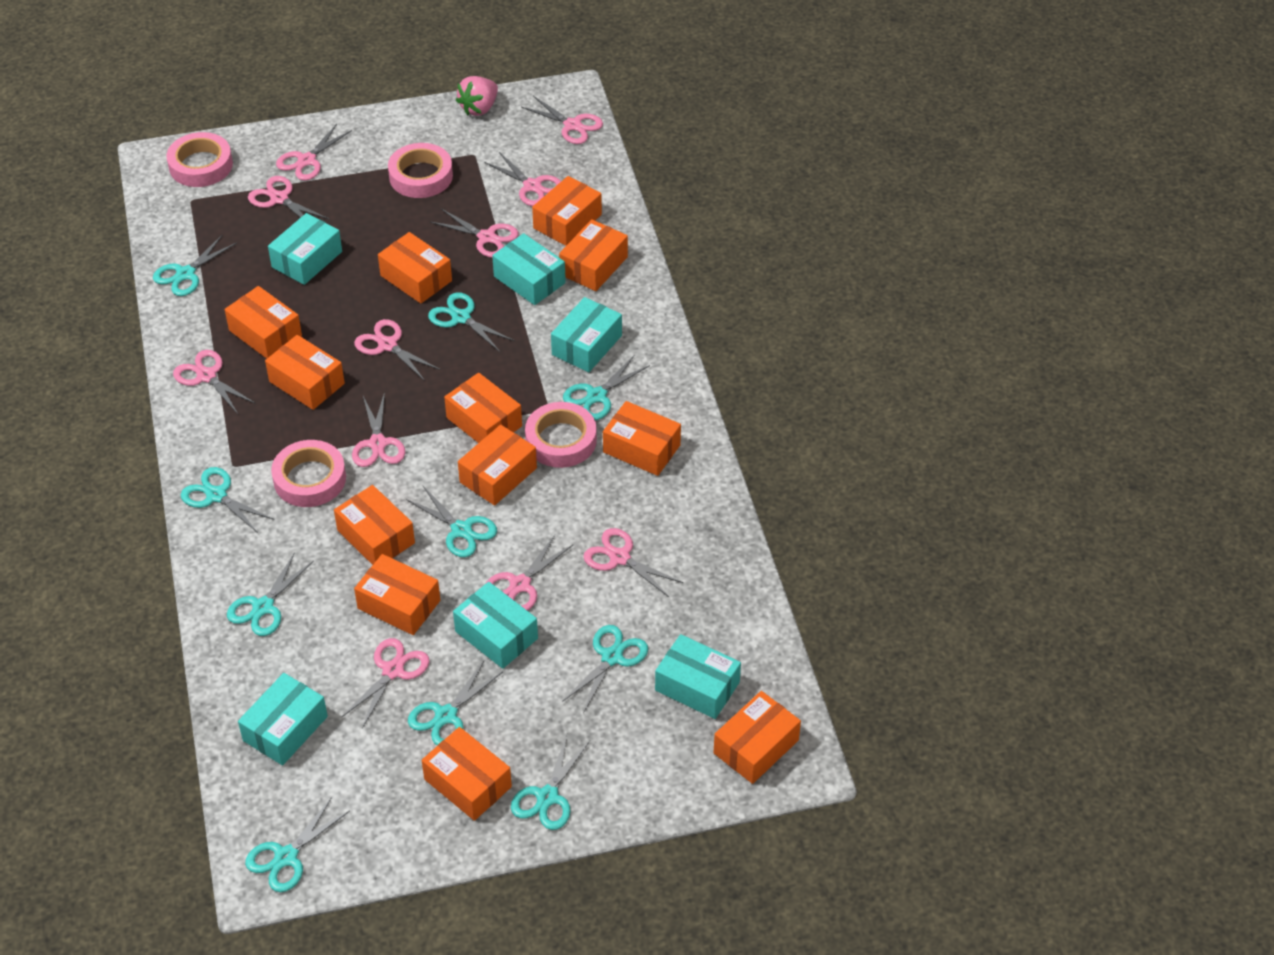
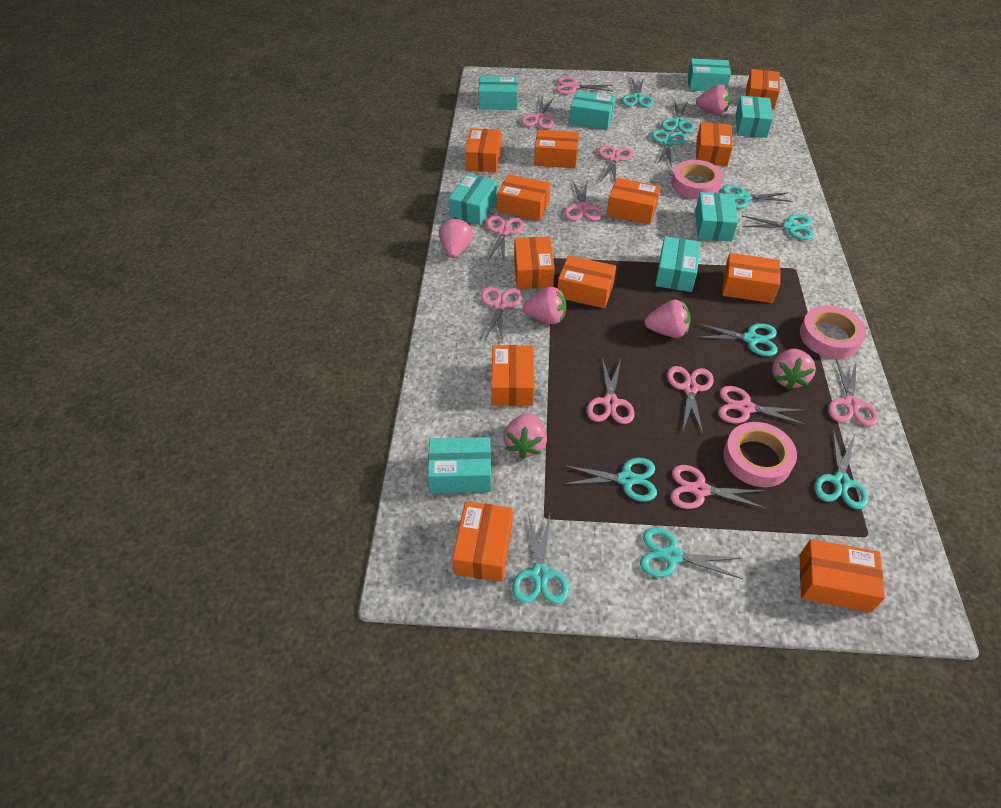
pink strawberry: [456,76,498,116] = 1 -> [439,217,473,258] [503,413,547,459] [523,287,567,324] [644,300,691,338] [696,84,731,115] [772,349,816,390] = 6
pink tape: [166,132,233,187] [271,440,346,507] [388,143,453,198] [525,402,597,468] = 4 -> [671,160,723,199] [723,422,797,487] [800,305,866,358] = 3
turquoise box: [238,673,328,765] [268,213,342,285] [453,582,538,669] [492,233,566,305] [551,297,622,372] [655,634,741,719] = 6 -> [428,437,491,493] [449,174,497,225] [479,76,518,110] [569,91,615,130] [655,236,701,292] [687,59,731,91] [695,192,738,242] [736,96,773,138] = 8

